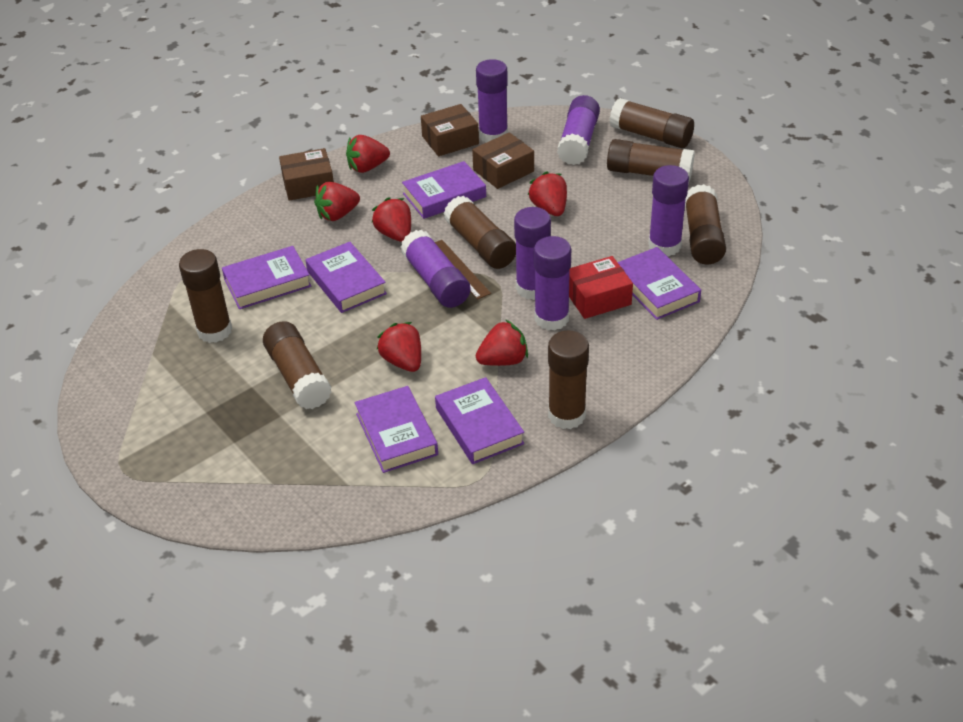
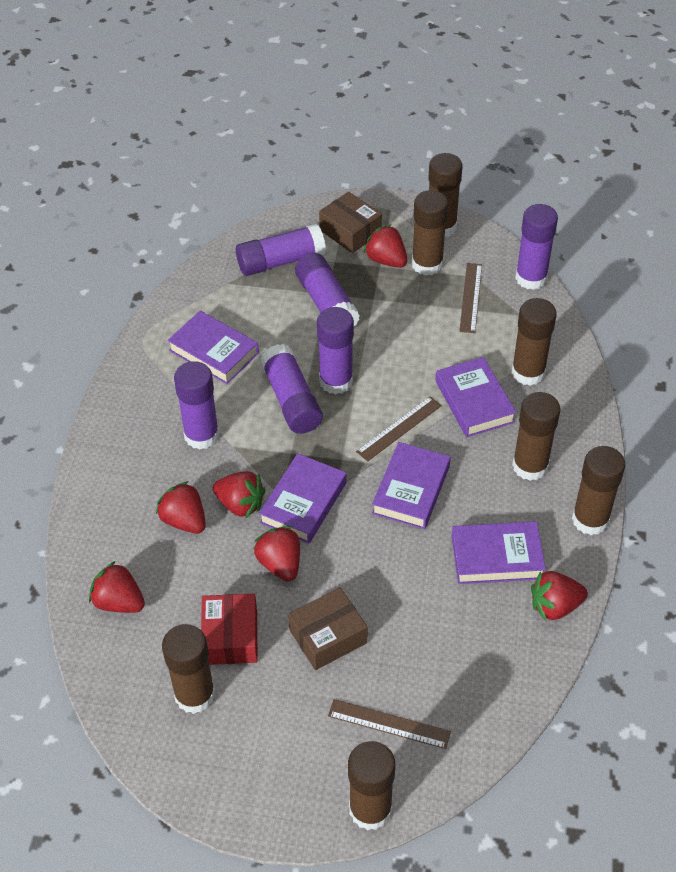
brown box: [279,148,334,201] [421,104,479,156] [472,132,534,189] = 3 -> [288,587,368,670] [319,192,382,253] = 2
brown ruler: [435,240,491,300] = 1 -> [328,699,451,749] [356,396,442,462] [459,263,482,333] = 3
purple book: [222,246,311,309] [305,242,387,313] [354,386,438,473] [402,161,486,219] [435,377,524,464] [618,247,701,320] = 6 -> [167,311,259,384] [259,453,347,543] [372,442,451,529] [435,357,516,437] [452,521,546,584] = 5

